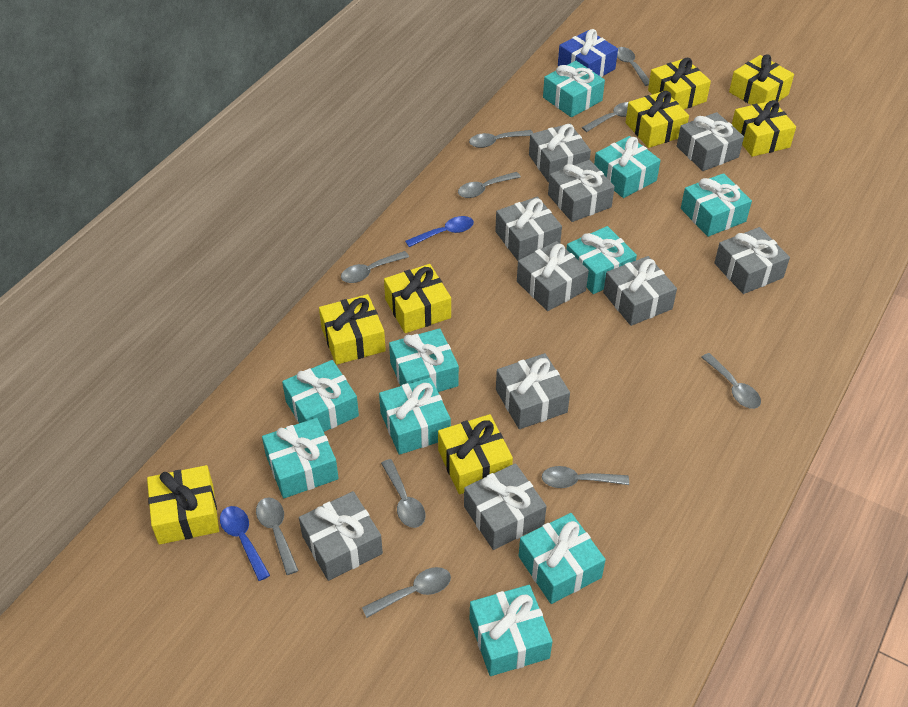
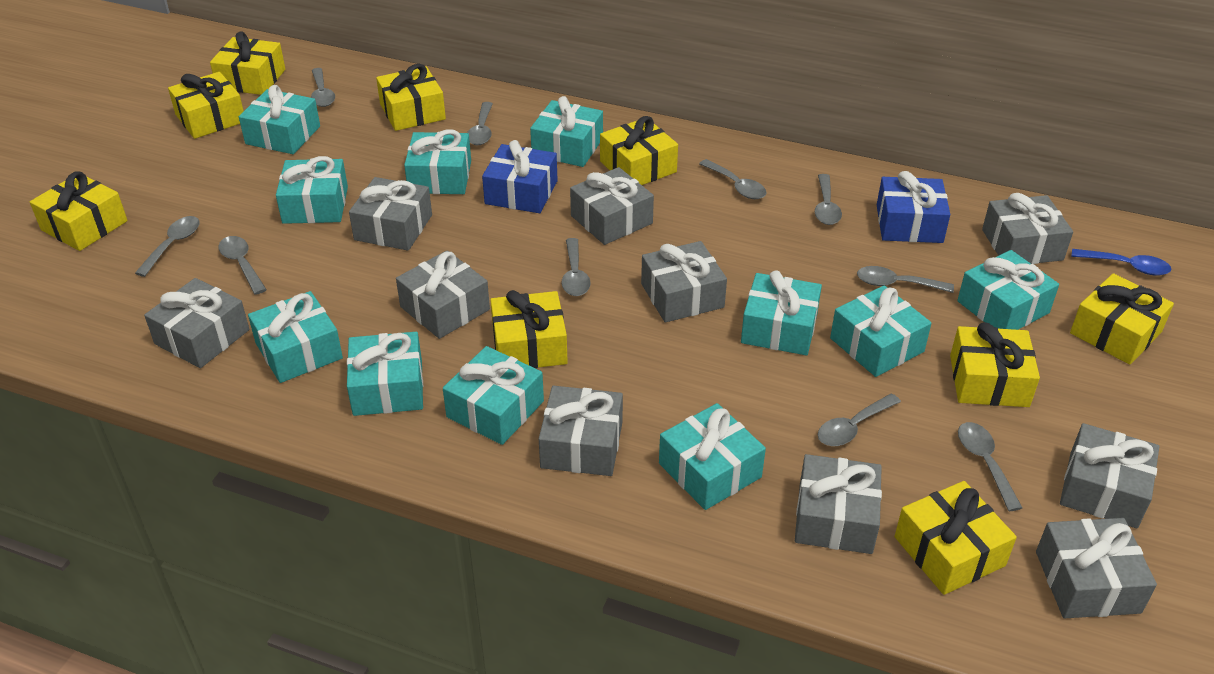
blue gift: [558,29,618,77] = 1 -> [482,140,558,213] [877,171,950,243] = 2
blue spoon: [220,506,270,581] [405,216,474,247] = 2 -> [1071,249,1171,275] = 1
turquoise gift: [262,418,339,498] [282,360,359,432] [379,377,451,455] [389,328,459,392] [470,585,553,676] [519,513,606,604] [543,61,605,117] [566,226,637,294] [594,136,661,198] [681,173,752,237] = 10 -> [239,85,320,154] [248,291,343,383] [276,156,348,224] [347,332,423,416] [404,129,471,194] [443,346,544,445] [530,96,603,167] [659,403,766,510] [741,270,822,355] [830,285,932,377] [957,250,1059,330] = 11
yellow gift: [147,465,219,545] [319,294,386,365] [384,264,451,333] [438,414,513,494] [625,91,689,148] [648,58,711,109] [729,54,794,105] [732,100,796,157] = 8 -> [30,171,127,251] [168,72,244,139] [210,31,285,95] [376,64,446,131] [490,290,568,368] [600,116,678,185] [895,481,1017,595] [950,322,1040,407] [1070,273,1174,365] = 9

